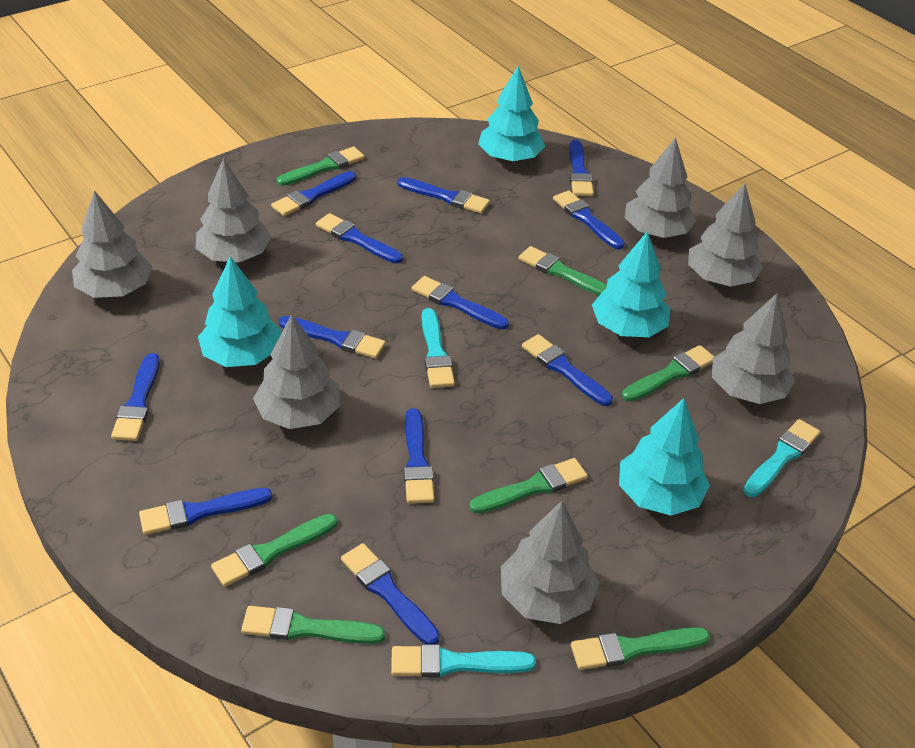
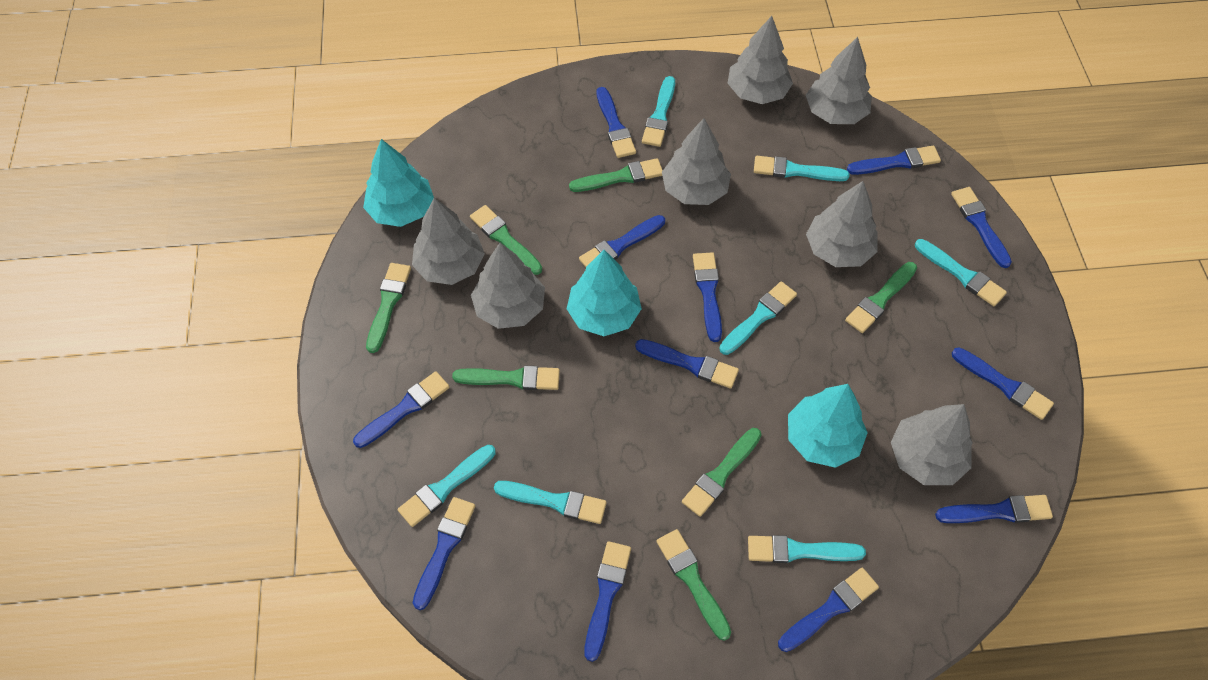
turquoise brush: [391,644,536,677] [422,308,455,388] [743,419,820,497] = 3 -> [398,445,496,527] [494,481,607,524] [642,76,675,147] [719,281,797,355] [748,535,866,563] [754,156,850,181] [915,239,1007,306] = 7
turquoise tree: [198,256,281,367] [478,66,545,162] [592,231,670,337] [619,398,710,516] = 4 -> [363,139,434,227] [567,250,642,336] [788,384,868,468] = 3

